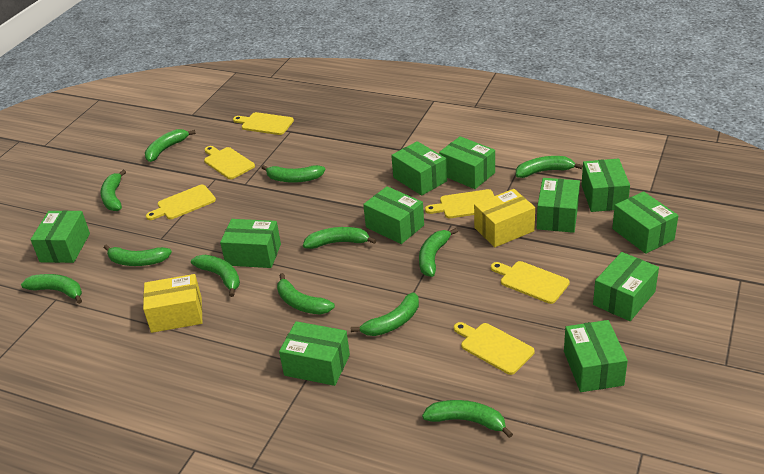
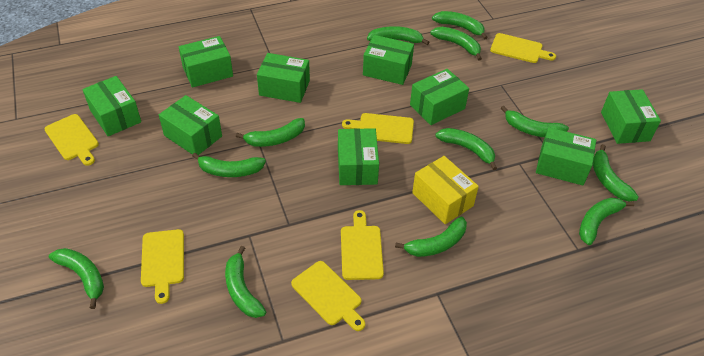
green box: [30,210,90,263] [220,219,281,268] [279,321,350,386] [363,186,424,244] [391,141,447,196] [439,136,495,189] [537,178,580,233] [564,320,628,392] [581,158,630,212] [593,252,659,321] [612,191,678,254] = 11 -> [82,76,141,136] [159,95,222,155] [179,36,233,88] [257,53,310,103] [338,128,379,185] [363,35,414,85] [410,69,469,125] [536,127,596,185] [601,89,661,144] = 9
yellow box: [143,274,202,333] [474,189,535,247] = 2 -> [412,156,479,224] = 1

